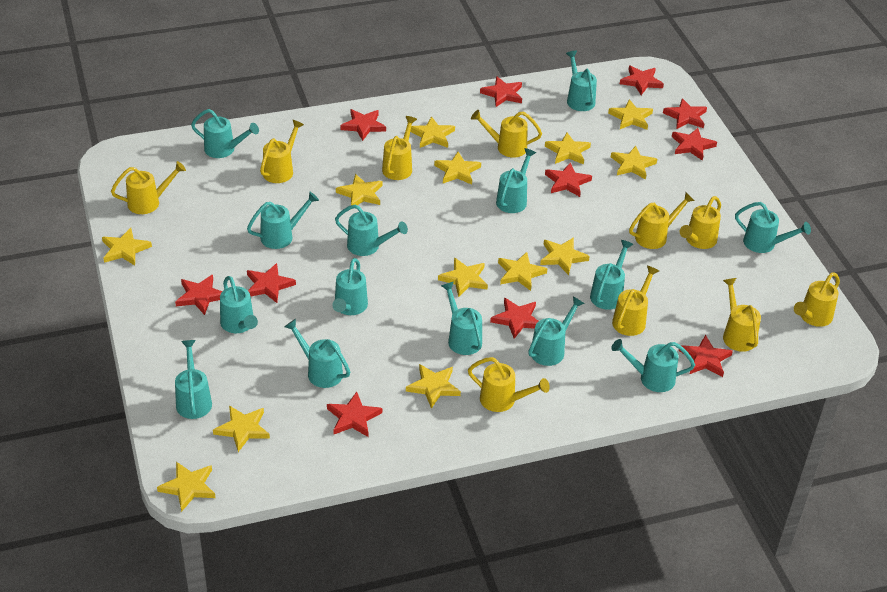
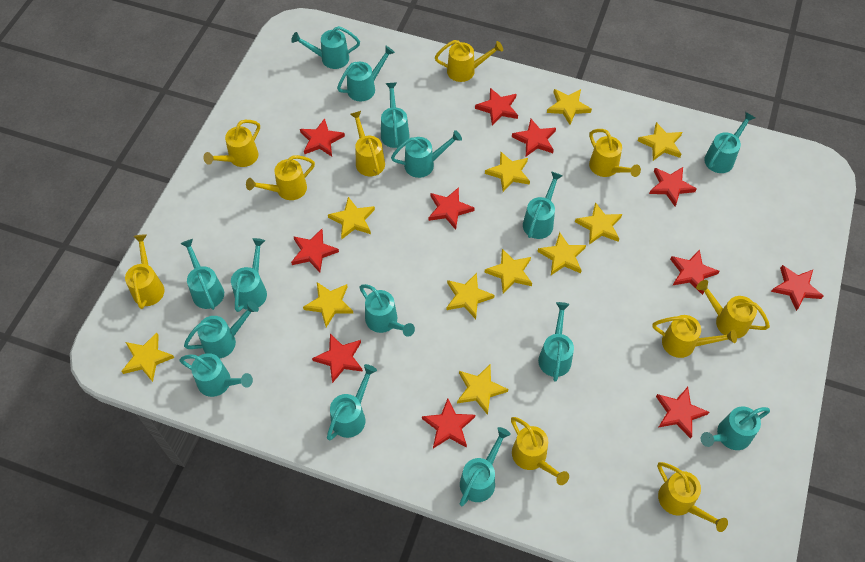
turquoise watering can: [175,340,212,419] [191,109,259,158] [220,276,258,333] [247,192,319,249] [284,319,350,388] [332,258,368,315] [335,204,408,256] [441,282,482,355] [496,148,536,213] [528,296,585,366] [566,51,597,111] [590,240,634,310] [611,339,695,392] [735,202,811,253] = 14 -> [180,239,224,310] [180,353,253,397] [184,301,259,358] [231,238,267,312] [291,26,360,69] [327,364,377,441] [337,46,395,101] [359,284,415,337] [381,83,410,148] [391,130,462,178] [460,427,511,506] [523,171,563,239] [538,302,574,382] [701,406,770,450] [704,112,755,173] = 15
yellow star: [102,228,152,265] [157,462,215,512] [213,406,270,452] [336,174,383,205] [406,364,461,409] [410,116,455,148] [434,152,481,185] [438,258,488,297] [498,252,547,291] [540,237,590,275] [545,133,591,164] [608,99,653,130] [611,146,657,179] = 13 -> [121,333,174,382] [303,282,353,327] [328,197,375,239] [447,273,495,319] [457,365,508,415] [485,152,530,192] [485,249,532,294] [537,232,586,275] [547,89,592,125] [575,202,622,245] [638,122,682,161] = 11

